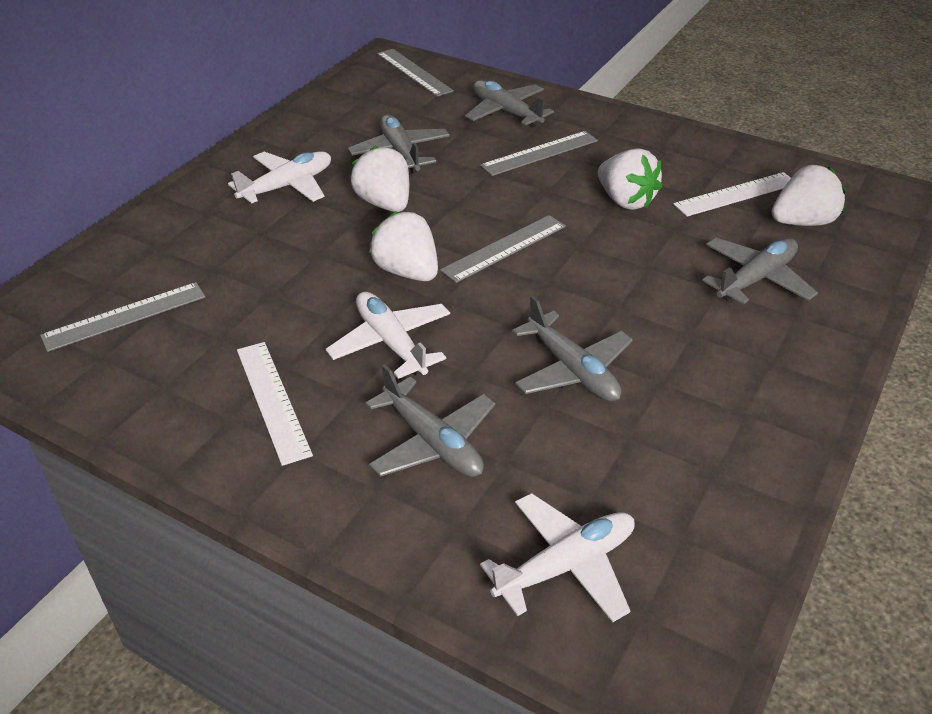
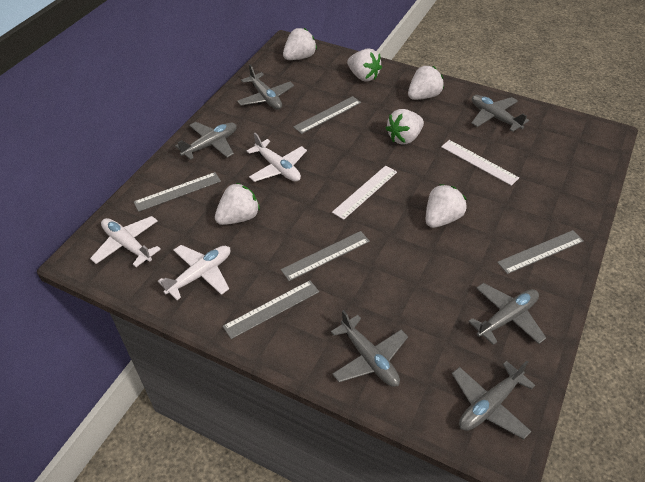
grey plane: [348,114,450,173] [365,364,496,477] [465,80,554,127] [512,296,633,402] [702,238,818,305] = 5 -> [175,122,237,160] [237,64,294,110] [331,310,408,387] [452,361,535,439] [468,283,546,345] [471,95,529,132] = 6
grey ruler: [40,282,206,352] [377,49,454,97] [440,215,566,283] [480,131,598,176] = 4 -> [134,172,221,212] [223,280,319,339] [281,231,370,281] [293,96,361,134] [497,230,583,274] = 5
white strawberry: [350,146,409,212] [369,211,438,281] [598,148,663,210] [771,165,846,226] = 4 -> [215,183,260,225] [283,28,317,60] [347,49,382,82] [386,109,424,145] [408,66,444,100] [426,184,467,228] = 6

